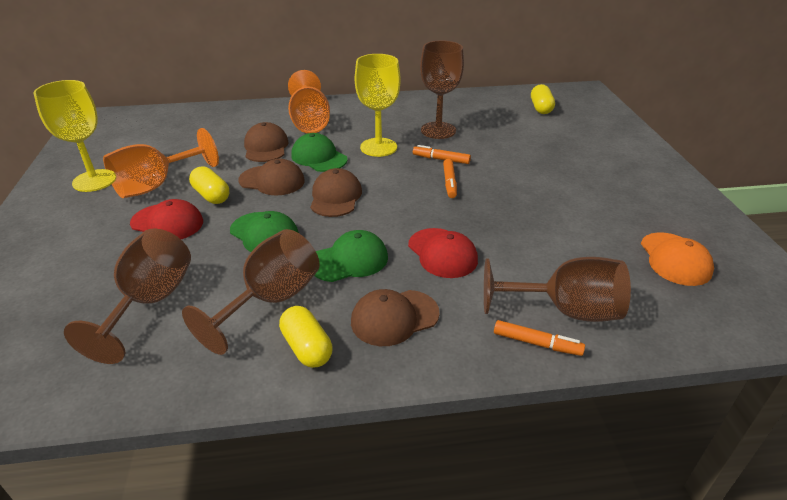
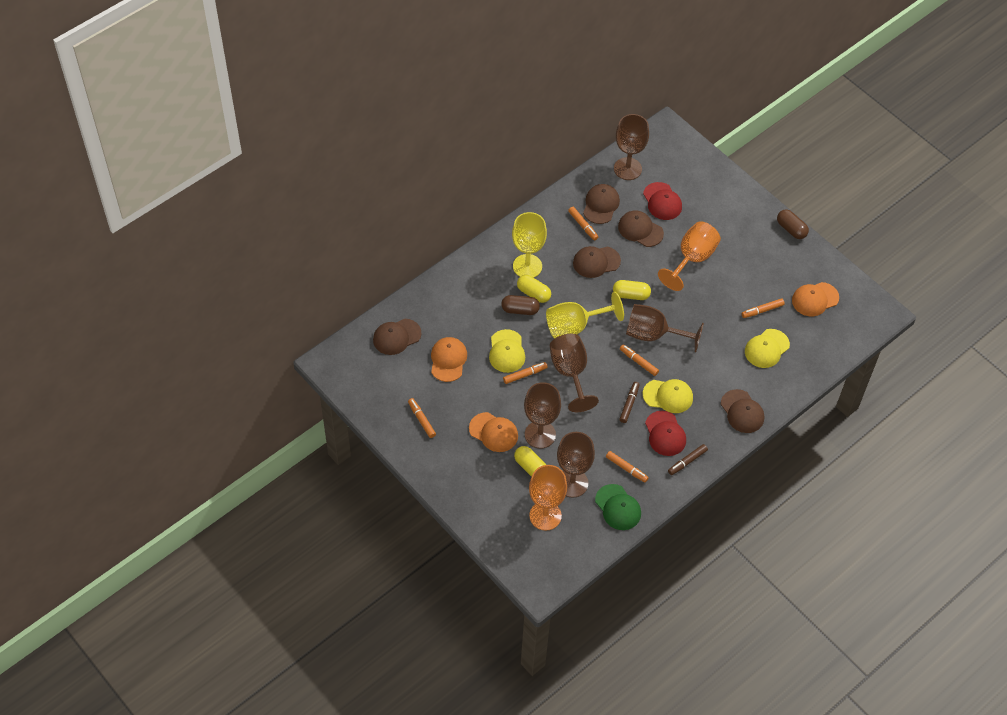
brown cap: [238,159,305,196] [244,122,289,162] [310,168,362,217] [351,289,440,346] = 4 -> [373,319,421,355] [573,246,621,278] [583,184,620,224] [618,210,664,247] [721,389,764,433] = 5
brown capsule: none = 0 -> [501,295,540,315] [777,209,809,239] = 2
brown goblet: [64,228,191,364] [182,229,320,355] [420,40,464,139] [484,257,631,322] = 4 -> [524,382,561,448] [550,334,599,412] [557,432,595,497] [614,114,649,180] [626,304,704,352] = 5
brown marker: none = 0 -> [619,382,640,423] [668,444,708,475] = 2
green cap: [230,211,299,252] [291,133,348,172] [314,230,388,282] = 3 -> [595,484,641,530] = 1
orange cap: [641,232,714,286] = 1 -> [431,337,467,382] [469,412,518,452] [792,282,839,316] = 3
orange marker: [413,145,471,164] [443,159,457,198] [494,320,585,356] = 3 -> [408,398,436,438] [503,362,548,384] [568,207,598,240] [606,451,649,482] [620,344,659,376] [742,298,785,318] = 6
yellow cap: none = 0 -> [489,329,525,373] [643,379,693,413] [745,329,790,368] = 3

